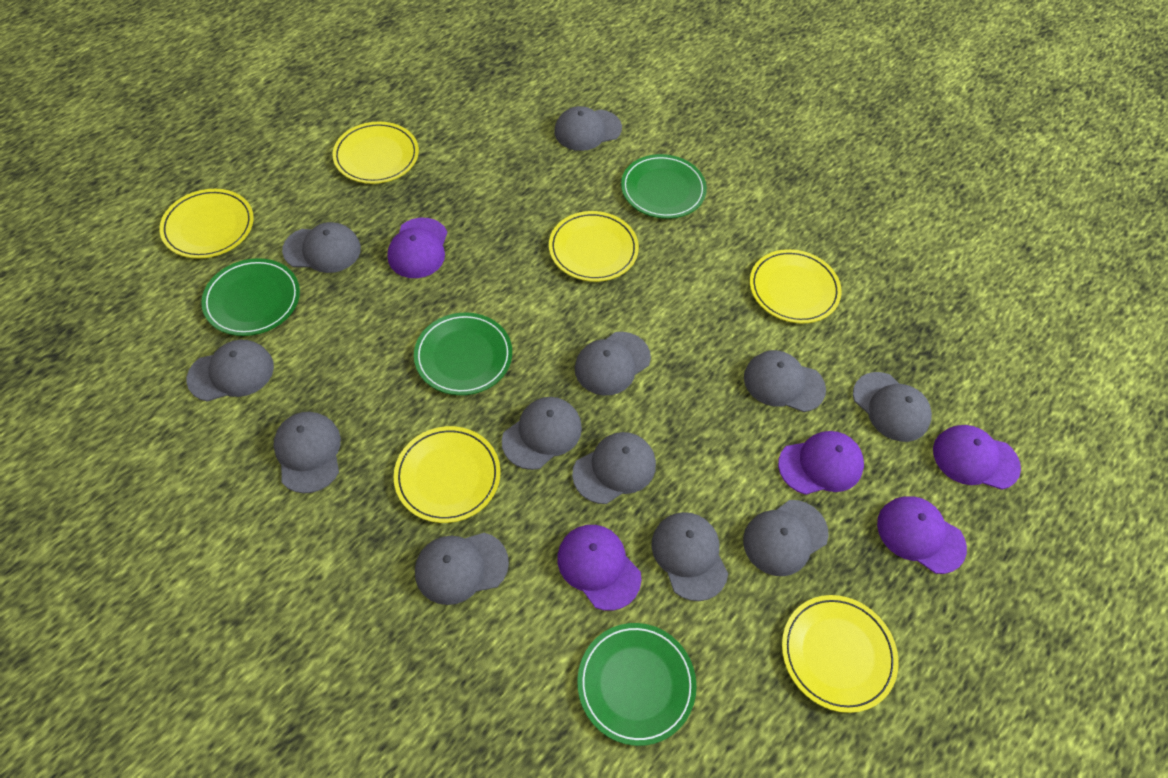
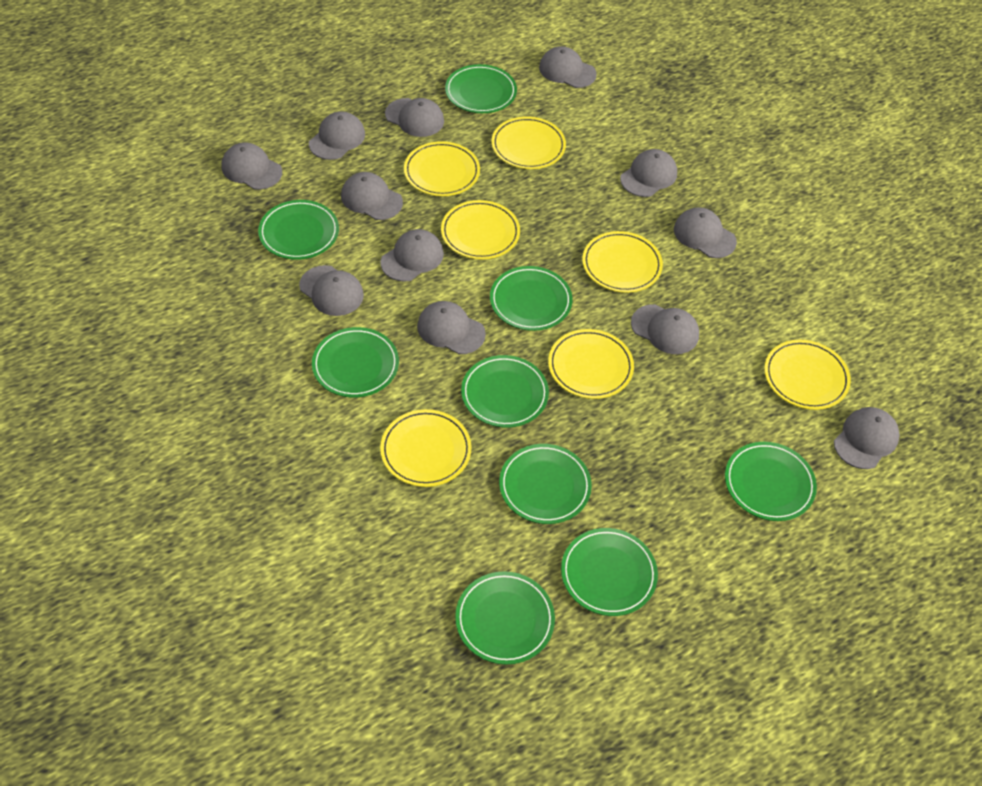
green plate: [201,258,300,336] [414,313,512,395] [577,623,696,746] [621,154,707,219] = 4 -> [258,200,339,260] [312,327,399,397] [445,64,517,113] [455,571,555,665] [461,355,549,428] [490,266,573,331] [499,444,592,524] [561,528,658,616] [725,442,817,521] = 9
purple cap: [388,218,447,278] [557,525,641,611] [778,431,864,495] [877,496,967,574] [933,425,1021,490] = 5 -> none = 0
yellow plate: [159,189,254,259] [332,121,419,184] [393,426,501,523] [549,211,639,282] [750,249,842,323] [782,595,899,713] = 6 -> [380,409,472,487] [404,141,480,196] [441,200,520,260] [492,116,566,169] [548,329,634,399] [582,231,663,293] [764,340,851,410] = 7

